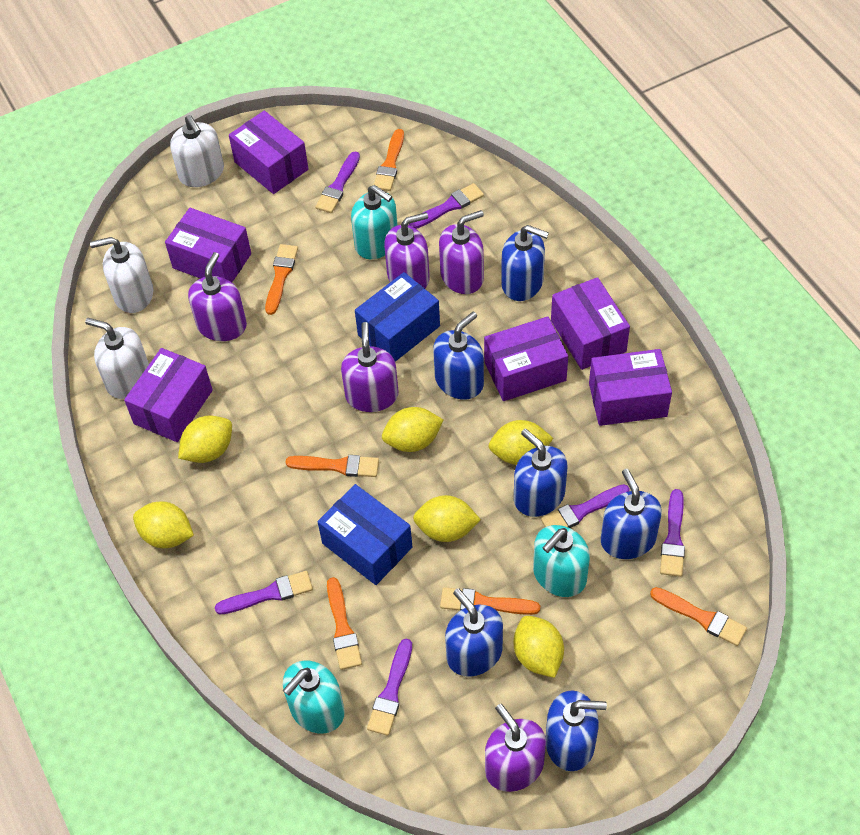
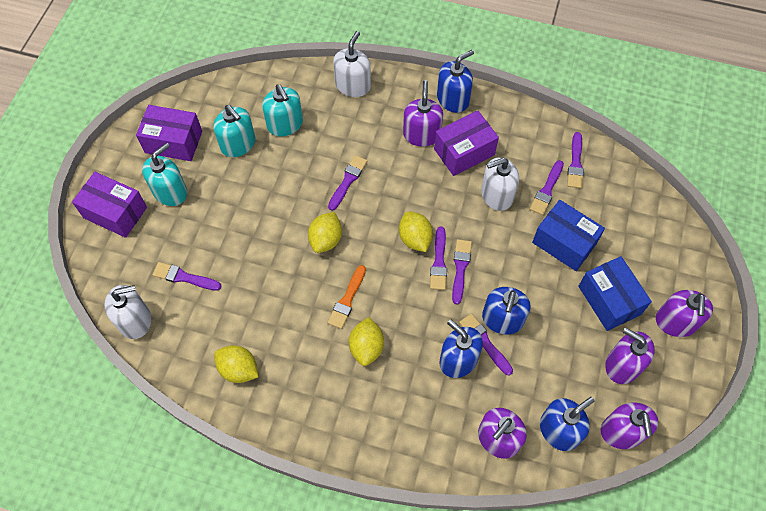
blue soap dispenser: [433,312,484,400] [445,588,503,677] [501,225,549,301] [514,429,568,517] [546,690,607,771] [601,469,662,559] = 6 -> [437,50,474,113] [440,319,483,378] [482,287,531,334] [540,397,595,451] = 4
orange brush: [265,244,298,315] [285,455,379,477] [327,577,362,670] [374,129,404,191] [440,587,540,615] [650,587,747,646] = 6 -> [328,265,366,329] = 1
purple box: [124,348,213,442] [165,208,251,282] [229,111,308,194] [484,316,568,401] [551,277,630,370] [589,349,672,426] = 6 -> [72,172,147,238] [136,105,202,161] [434,110,499,176] = 3
purple brush: [215,571,313,615] [315,151,360,213] [367,639,412,736] [409,183,484,229] [541,484,630,528] [660,489,685,577] = 6 -> [153,262,222,291] [328,155,368,211] [430,227,447,290] [452,239,472,305] [459,313,513,375] [530,160,564,215] [567,132,584,188] = 7
yellow lemon: [133,501,194,548] [178,415,232,463] [382,407,443,452] [413,495,481,542] [488,420,553,465] [514,616,564,678] = 6 -> [214,345,259,383] [308,212,342,253] [349,317,384,366] [399,211,433,252] = 4

